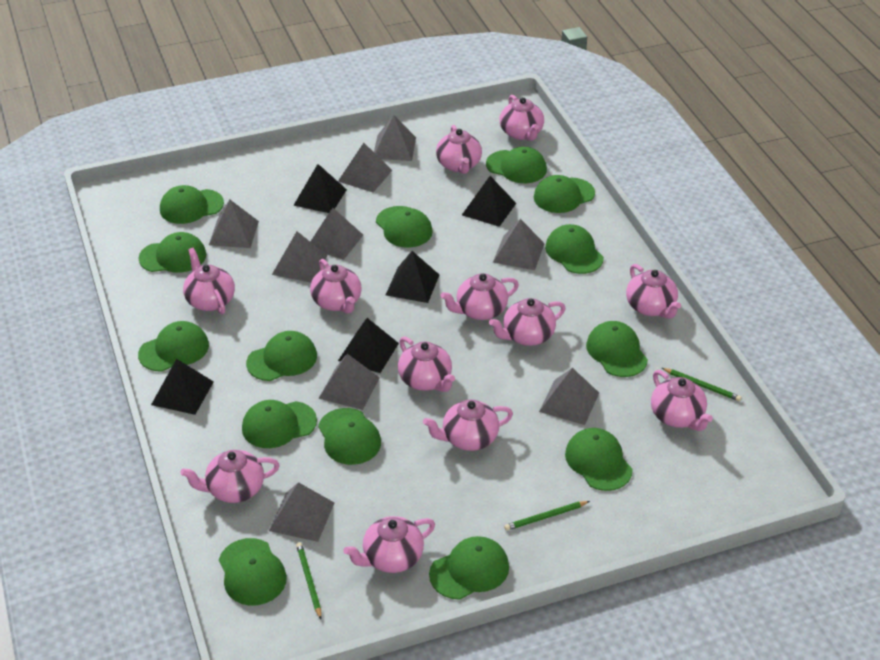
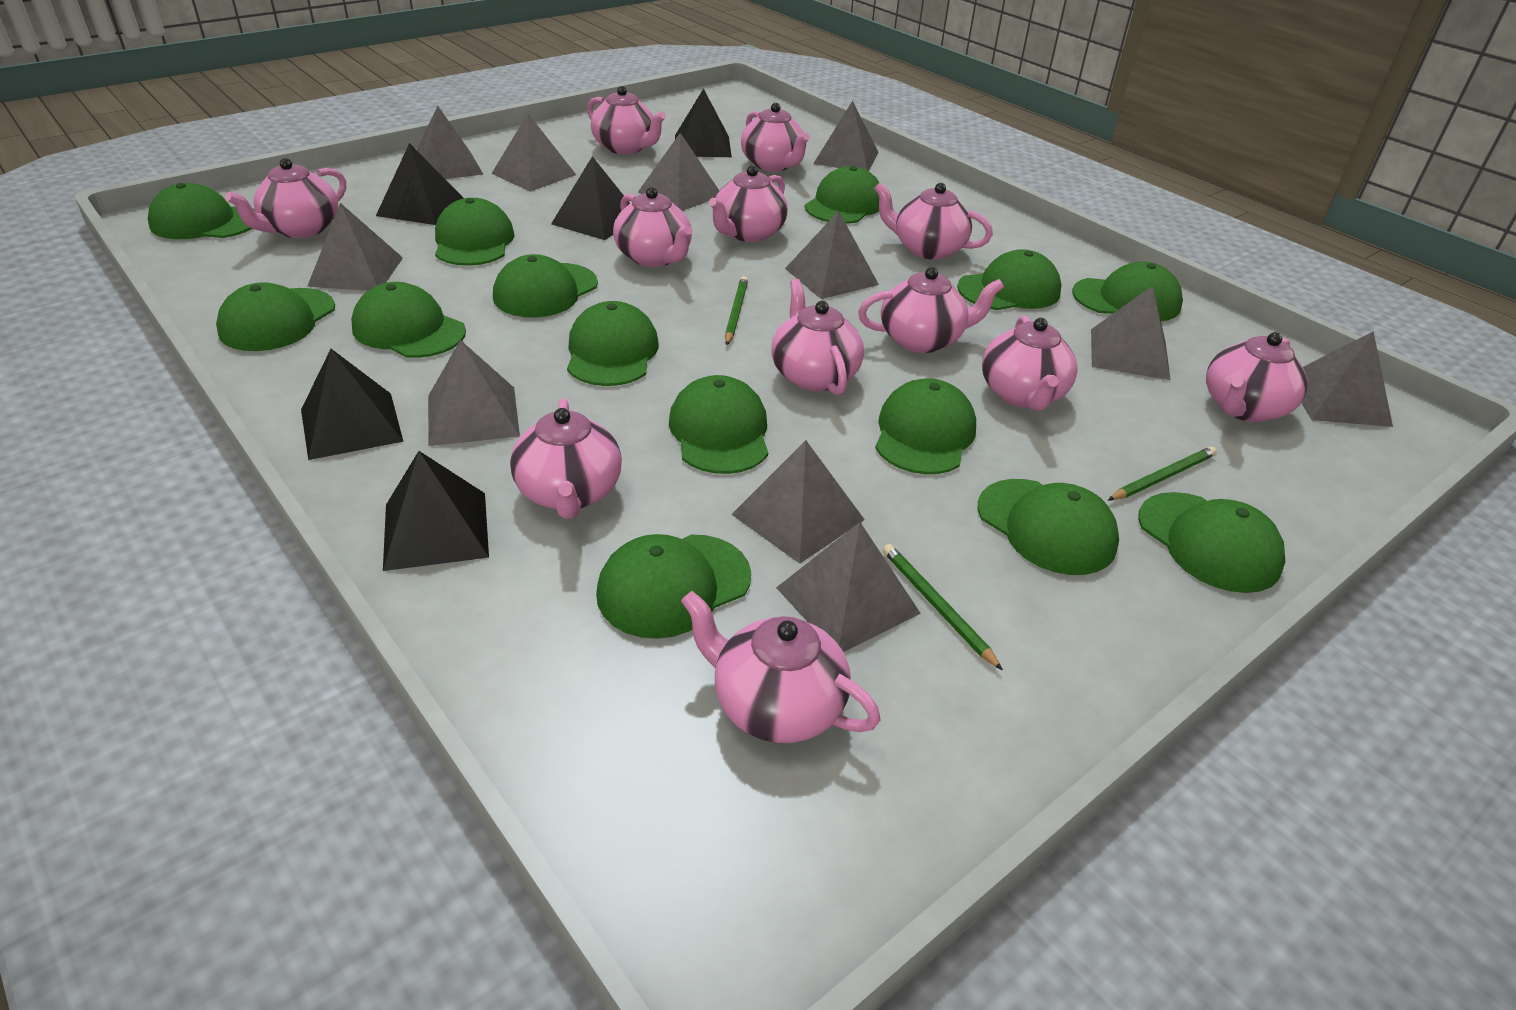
grey pyramid: [209,199,259,248] [269,482,334,542] [272,231,327,283] [310,208,363,260] [318,354,380,410] [338,143,393,192] [374,115,416,161] [493,219,545,270] [539,368,599,425] = 9 -> [307,203,403,291] [417,106,484,179] [428,340,520,446] [491,114,576,192] [638,133,719,211] [731,440,865,564] [776,522,921,652] [785,211,879,299] [813,101,879,171] [1091,286,1170,380] [1301,331,1393,427] = 11

